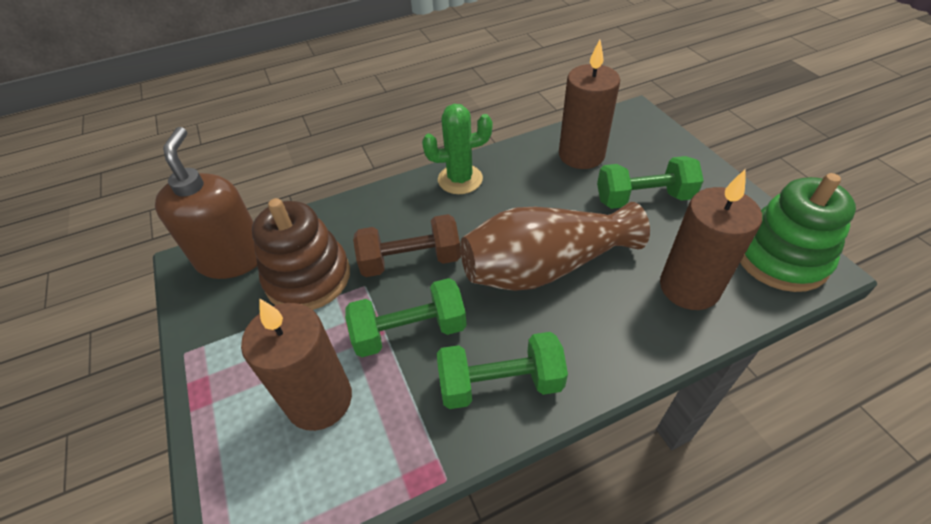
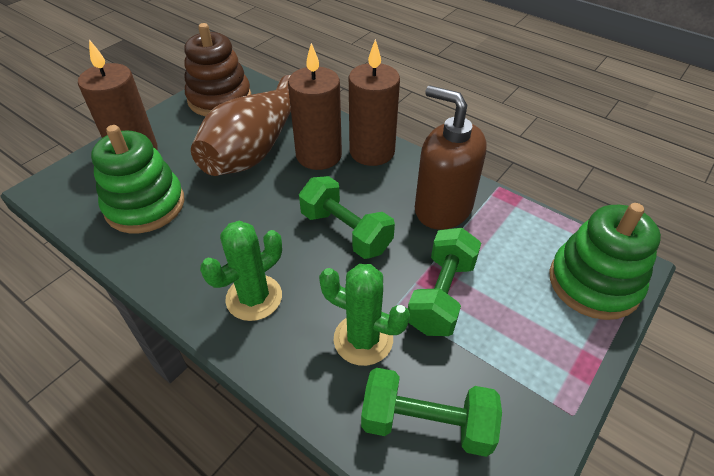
brown dumbbell: [353,214,461,277] = 1 -> none = 0
green cactus: [422,104,492,194] = 1 -> [200,221,282,321] [319,264,410,366] = 2
green stacking toy: [740,173,856,292] = 1 -> [91,125,184,233] [549,203,661,320] = 2

